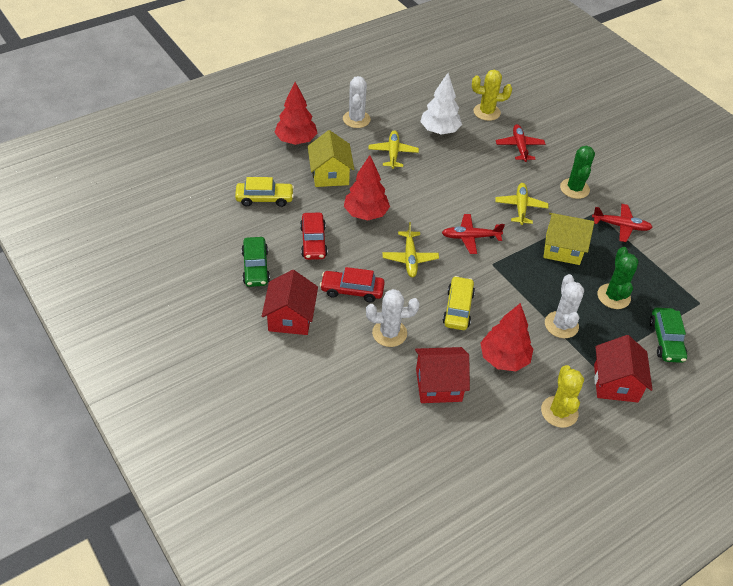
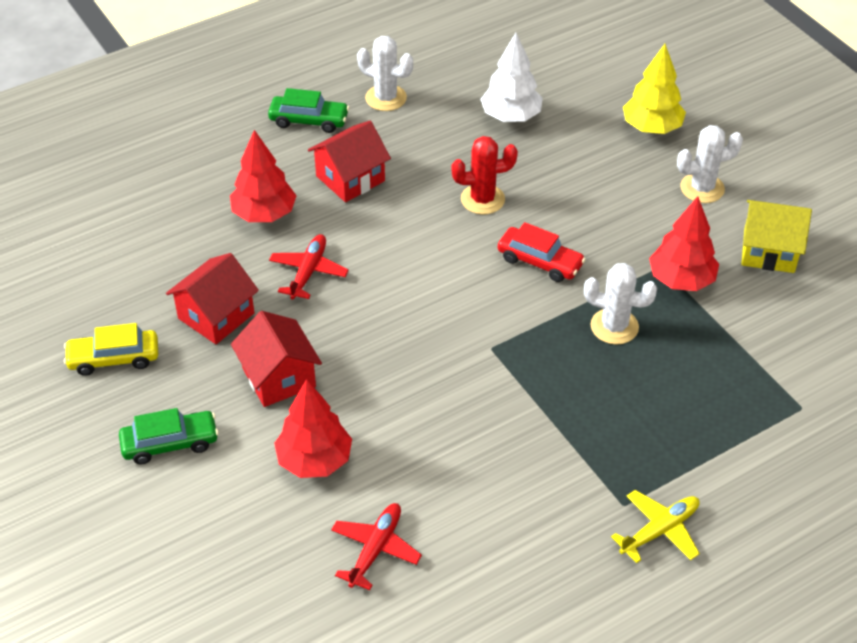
green cactus: [560,146,595,199] [598,247,639,309] = 2 -> none = 0
red cactus: none = 0 -> [451,136,518,215] = 1
red car: [300,213,328,260] [320,267,385,302] = 2 -> [498,222,586,282] = 1
red plane: [442,214,505,254] [496,124,545,162] [592,204,653,242] = 3 -> [269,234,349,300] [331,503,422,590] = 2
yellow cactus: [472,70,512,121] [541,365,584,428] = 2 -> none = 0
yellow car: [235,177,294,207] [443,276,475,330] = 2 -> [64,323,158,376] = 1
yellow house: [308,130,354,187] [543,213,594,265] = 2 -> [741,200,812,273] = 1
yellow plane: [369,130,419,169] [382,222,439,277] [495,183,549,225] = 3 -> [611,490,700,563] = 1
yellow tree: none = 0 -> [623,44,686,134] = 1

